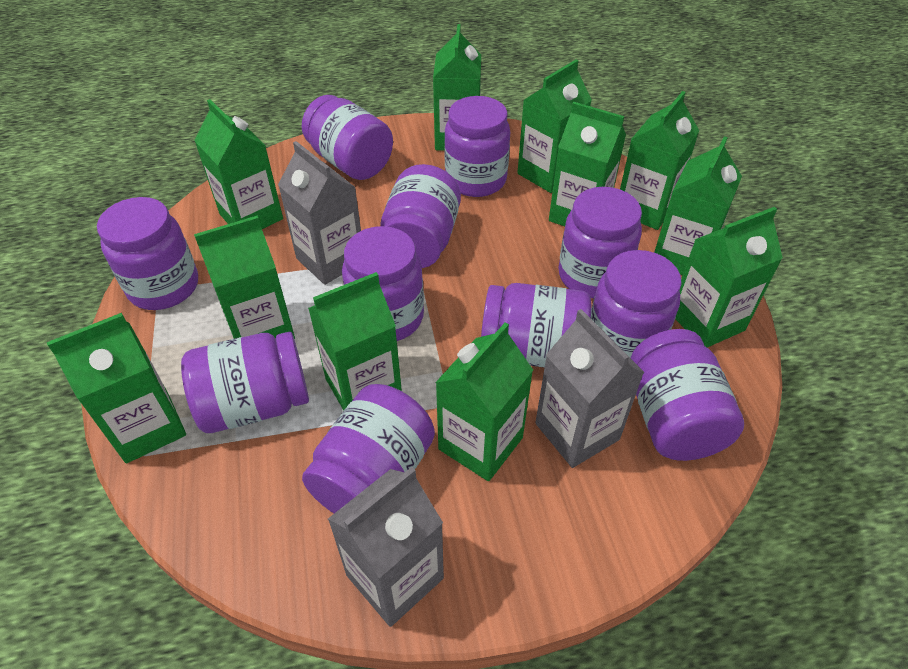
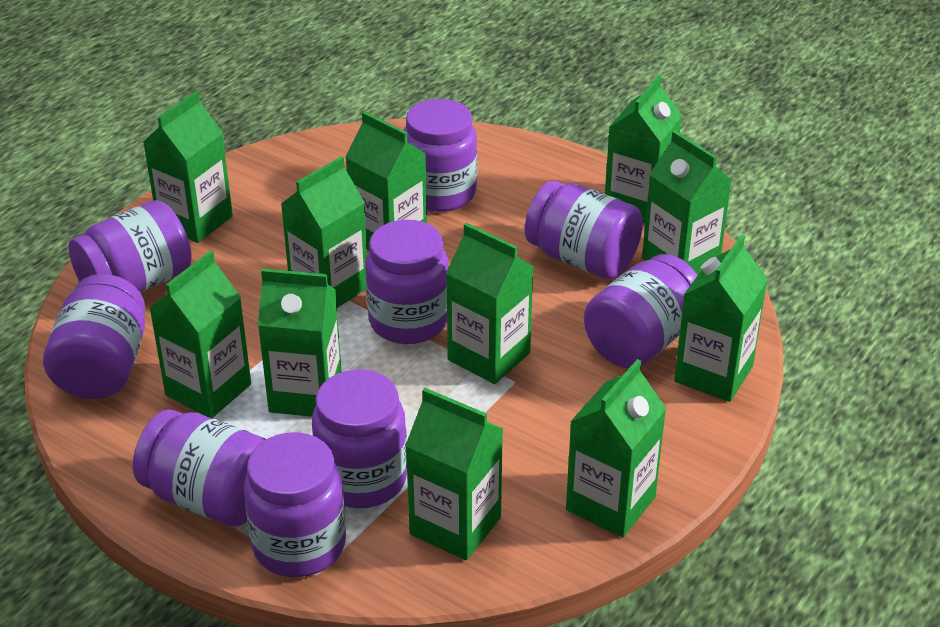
grey carton: [278,141,361,285] [328,467,444,627] [535,309,644,468] = 3 -> none = 0
purple jar: [97,197,198,310] [181,332,309,433] [302,95,393,180] [302,384,435,513] [342,226,424,341] [380,164,461,268] [444,96,510,197] [481,283,591,368] [558,187,642,298] [591,250,682,358] [631,329,744,461] = 11 -> [43,274,145,399] [69,200,192,292] [133,409,266,527] [244,432,346,577] [312,369,407,508] [365,220,448,344] [404,99,477,212] [525,181,643,279] [584,254,698,369] = 9

